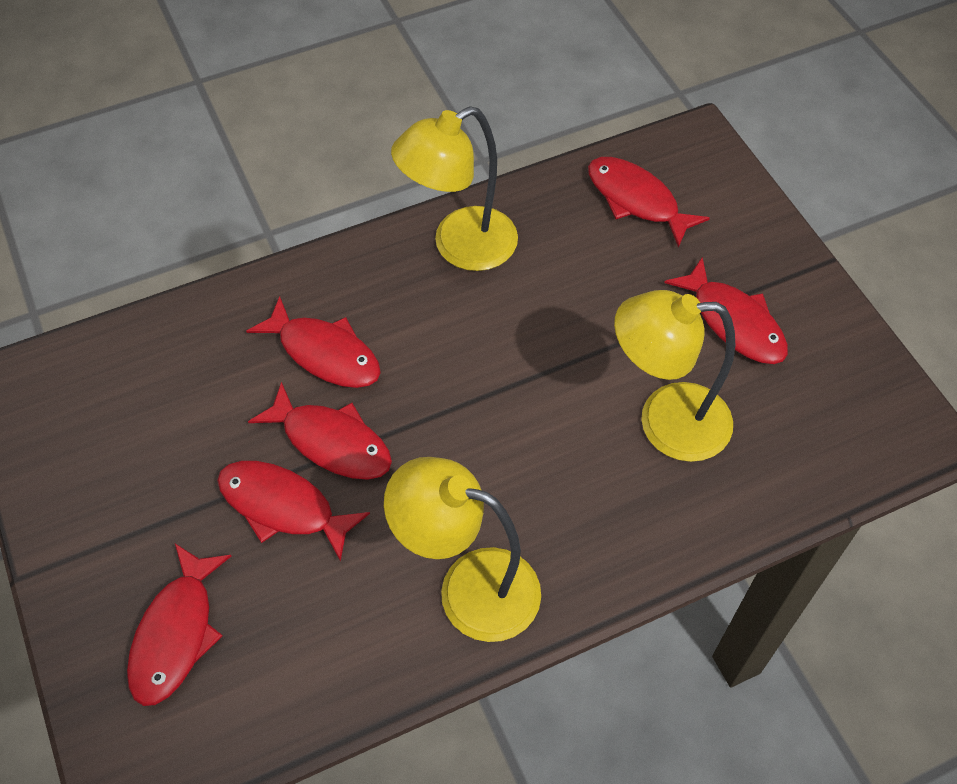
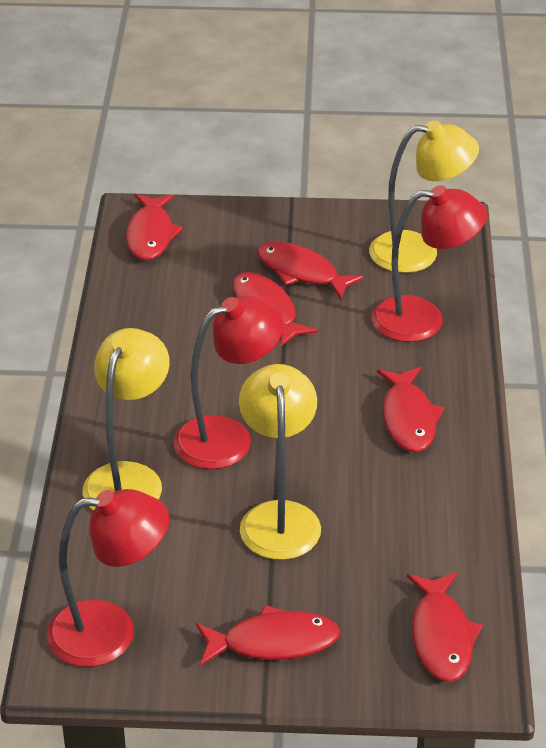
red lamp: none = 0 -> [47,489,169,667] [174,295,284,469] [372,185,487,342] = 3

